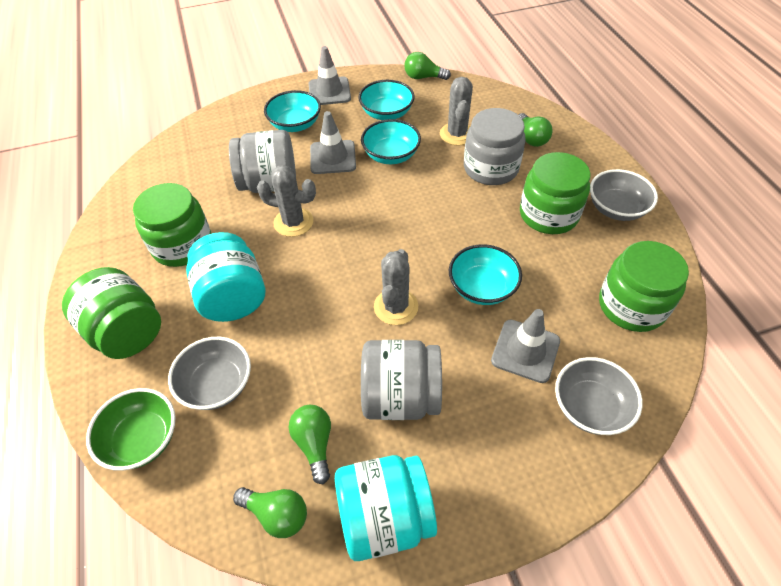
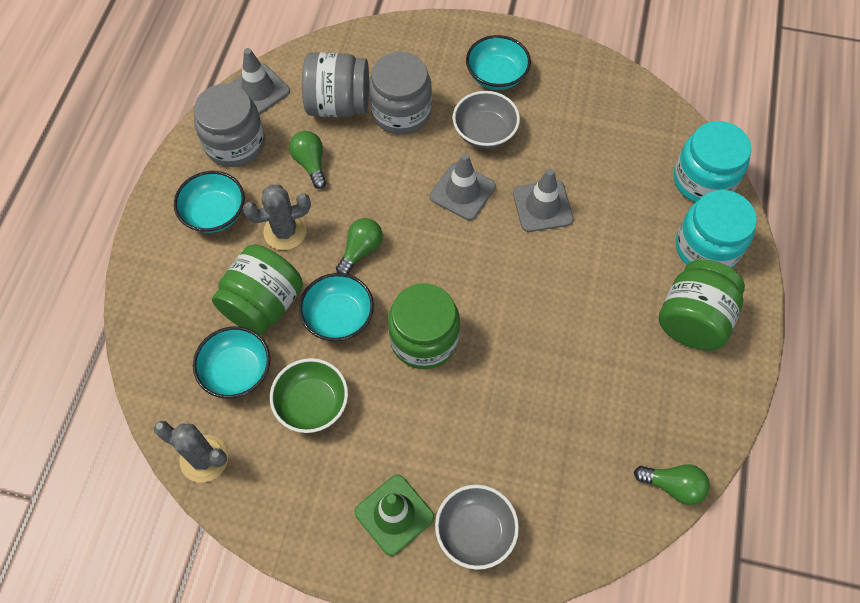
green jar: [62,267,161,359] [133,183,211,267] [520,152,590,234] [599,241,689,332] = 4 -> [212,245,303,335] [388,283,460,369] [659,259,745,350] = 3
green light bulb: [233,487,307,538] [289,405,331,484] [404,52,451,80] [519,113,553,147] = 4 -> [289,131,326,189] [336,218,383,274] [634,464,710,505] = 3
green traffic cone: none = 0 -> [355,475,434,556] = 1
grey bowl: [168,337,251,410] [555,357,643,435] [590,169,658,221] = 3 -> [435,485,519,570] [453,91,520,149] = 2
grey cactus: [257,165,316,237] [374,249,418,325] [440,77,473,145] = 3 -> [154,421,228,483] [243,184,311,250] = 2

